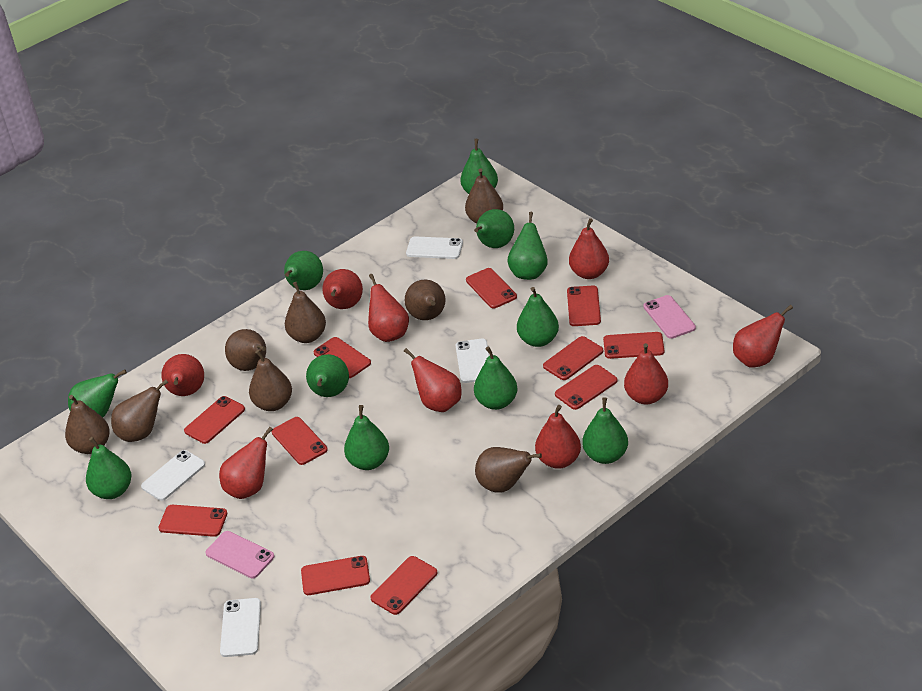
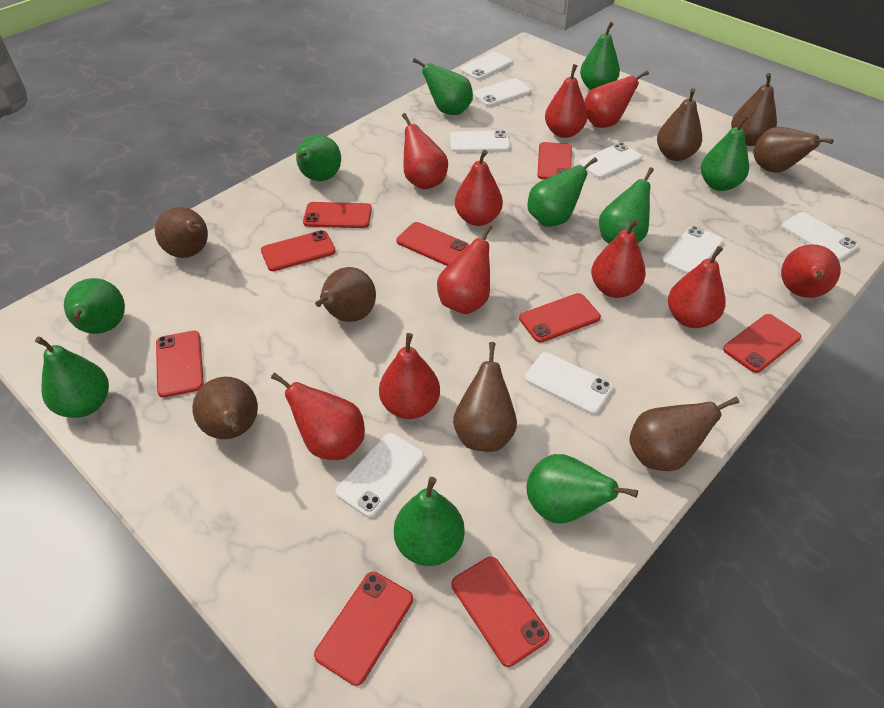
green pear: [68,369,127,417] [86,437,132,499] [284,251,323,290] [306,354,349,397] [344,405,389,470] [460,139,498,194] [474,209,514,248] [474,346,517,410] [507,212,548,280] [517,287,559,347] [582,397,628,464] = 11 -> [35,336,109,418] [64,278,125,334] [296,135,341,181] [394,477,465,566] [413,58,473,115] [527,157,598,227] [527,454,638,523] [580,22,620,90] [599,167,654,244] [701,115,749,191] = 10
pink phone: [205,531,274,578] [643,295,696,339] = 2 -> none = 0
red pear: [161,354,204,396] [219,427,273,499] [322,269,363,309] [368,274,409,342] [404,348,461,412] [535,405,581,469] [569,218,609,279] [624,343,668,404] [733,305,793,368] = 9 -> [271,372,365,460] [379,333,440,419] [402,113,448,189] [437,224,493,314] [455,150,503,226] [545,64,588,138] [584,70,649,128] [591,219,646,298] [668,246,726,328] [781,244,841,298] = 10
red phone: [159,505,227,537] [184,396,245,444] [272,417,328,465] [301,556,370,595] [313,337,371,378] [370,556,437,615] [466,268,517,308] [543,336,603,380] [555,365,617,410] [567,285,601,326] [603,332,664,359] = 11 -> [156,331,204,398] [261,230,336,271] [303,202,372,228] [314,572,413,686] [396,222,469,266] [452,557,550,667] [519,293,601,343] [537,142,572,180] [723,314,801,373] = 9
white phone: [141,450,205,501] [220,598,261,657] [406,236,463,259] [455,339,489,383] = 4 -> [335,433,424,518] [450,130,510,152] [460,52,513,80] [473,78,531,106] [525,352,613,414] [579,142,642,179] [662,226,723,274] [782,212,859,261] = 8

